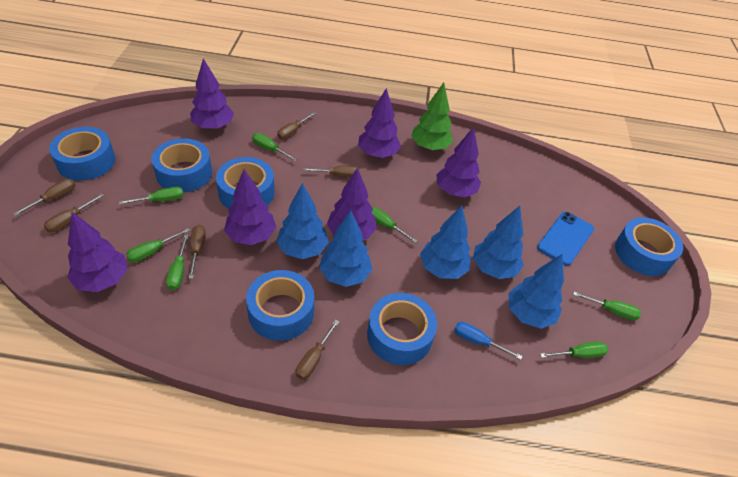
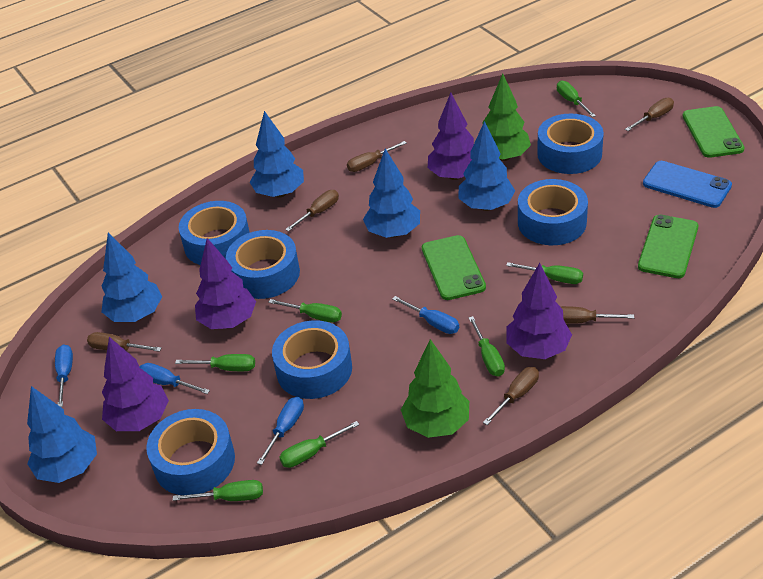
blue screwdriver: [454,322,522,360] = 1 -> [55,344,73,407] [140,363,210,394] [257,397,304,465] [392,296,459,334] = 4
green phone: none = 0 -> [422,235,486,300] [638,215,699,278] [683,106,745,158] = 3
green tree: [411,82,453,151] = 1 -> [401,339,469,438] [482,73,531,161] = 2
purple tree: [67,212,128,292] [190,58,234,130] [224,169,276,245] [327,168,377,240] [358,88,401,158] [436,127,481,197] = 6 -> [102,337,169,431] [195,238,256,329] [428,93,474,180] [506,263,572,359] = 4

